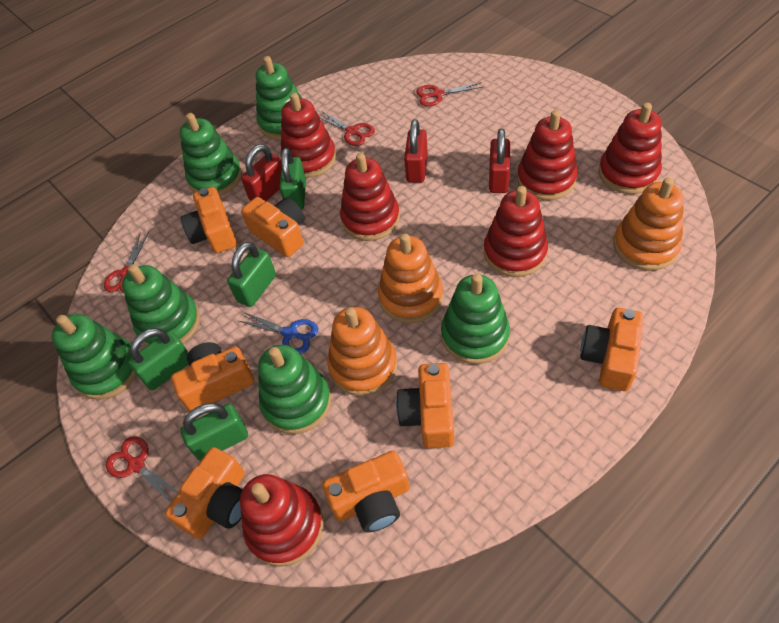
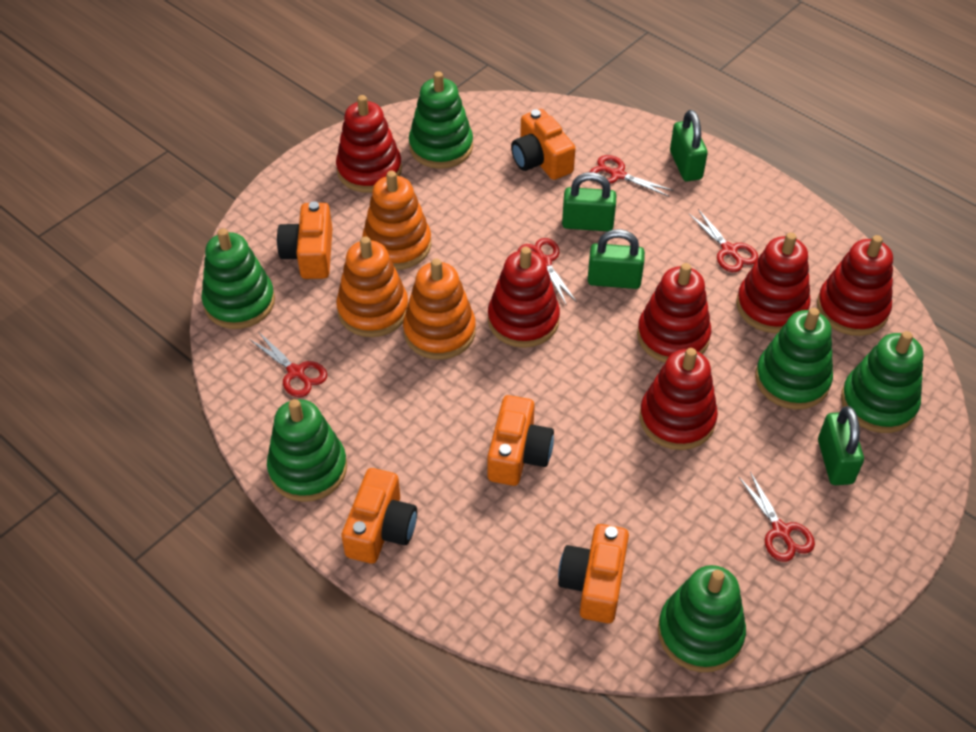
blue scissors: [239,312,318,354] = 1 -> none = 0
orange camera: [165,447,245,539] [171,342,254,412] [181,187,237,253] [241,197,305,257] [322,450,409,533] [396,363,454,448] [580,308,644,391] = 7 -> [277,201,333,279] [341,468,417,564] [487,395,554,486] [511,109,576,180] [558,524,629,623] = 5
red padlock: [241,144,282,201] [404,119,428,183] [489,128,510,193] = 3 -> none = 0
red scissors: [104,232,149,293] [106,436,178,503] [320,111,375,146] [416,82,483,106] = 4 -> [249,333,327,397] [518,238,577,304] [590,155,674,197] [689,209,759,272] [738,472,815,562] = 5

